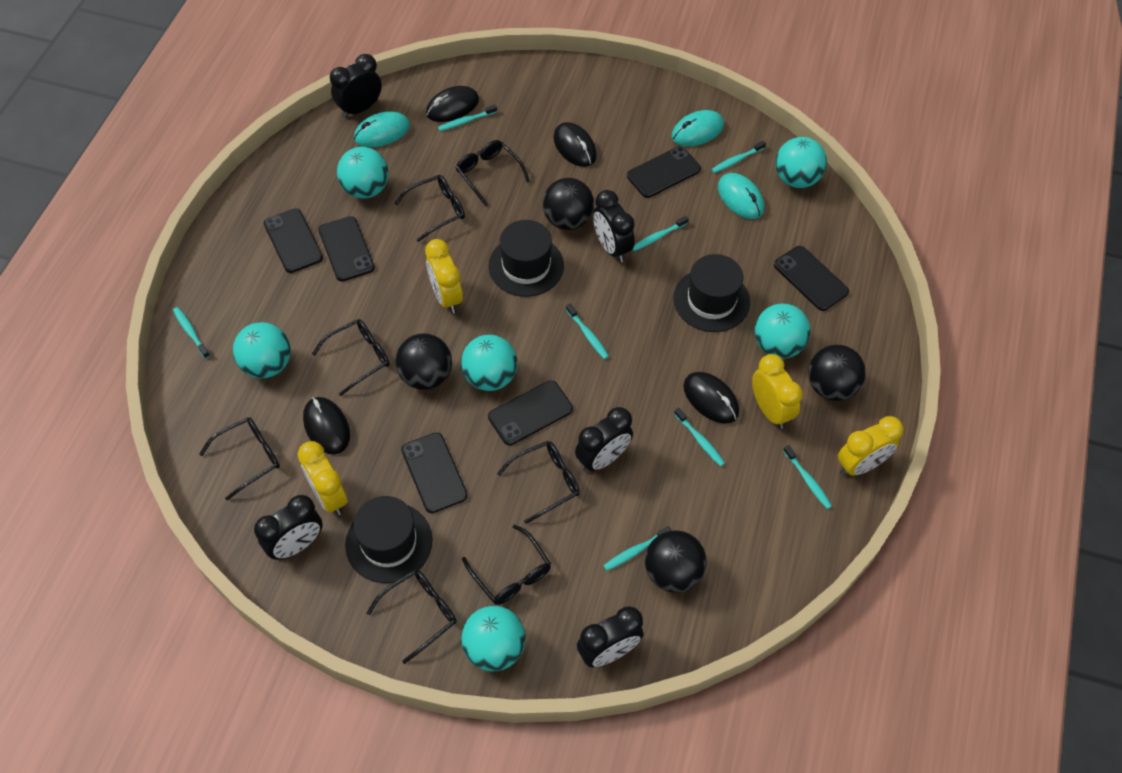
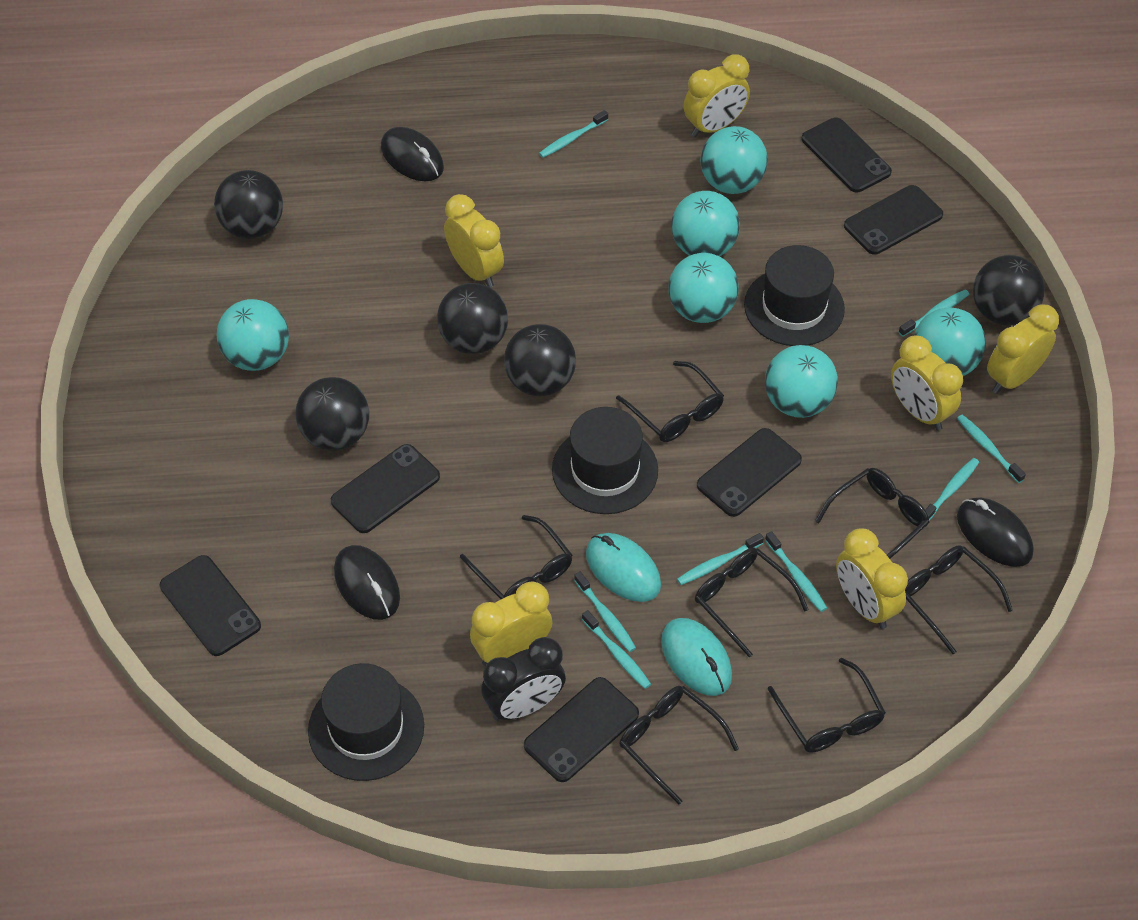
black ball: [396,333,452,390] [543,178,594,230] [645,530,707,593] [808,345,866,401] = 4 -> [214,170,283,239] [295,377,369,451] [437,283,508,354] [504,324,576,396] [973,255,1045,325] = 5
black clock: [254,495,323,560] [330,54,382,118] [575,407,633,473] [577,607,643,667] [593,190,635,262] = 5 -> [481,637,566,721] = 1
black mouse: [303,397,350,455] [426,86,479,122] [553,122,597,167] [683,372,739,424] = 4 -> [334,545,400,620] [381,127,444,181] [957,498,1033,567] = 3
turquoise mouse: [354,111,410,147] [672,110,724,146] [718,173,764,219] = 3 -> [586,533,661,602] [661,618,732,696] = 2
yellow clock: [298,441,348,515] [425,239,463,313] [752,354,803,429] [838,416,903,476] = 4 -> [444,194,504,288] [470,581,552,666] [683,54,750,137] [836,528,908,629] [891,336,963,431] [987,304,1059,394] = 6

